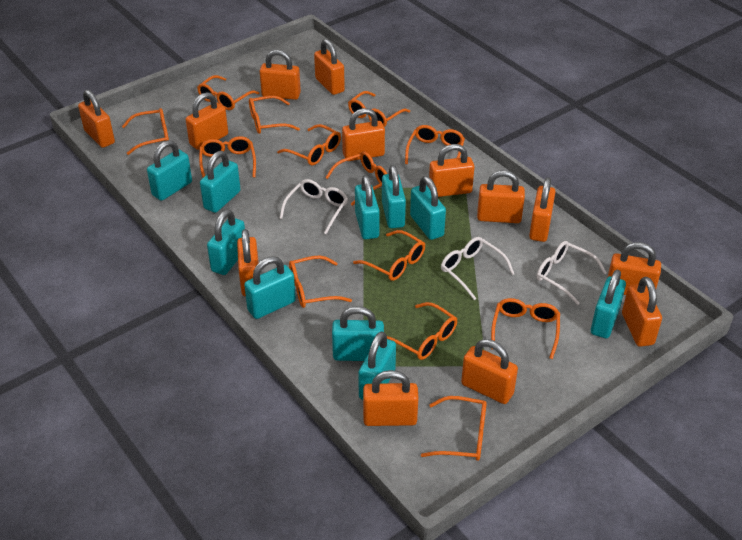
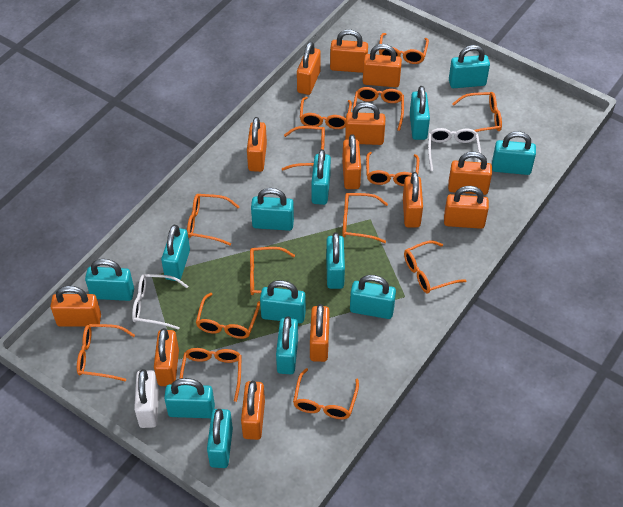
orange glasses: [122,108,169,155] [197,75,260,110] [199,136,256,177] [249,96,300,134] [277,124,341,166] [289,255,352,308] [325,151,387,206] [348,91,410,127] [353,230,425,281] [387,302,457,360] [405,125,465,164] [421,396,487,461] [491,298,560,359] = 13 -> [77,324,135,382] [179,348,242,402] [187,194,240,246] [196,293,260,339] [250,247,295,295] [282,126,325,170] [293,368,359,419] [300,97,352,129] [342,193,388,243] [353,87,404,131] [366,152,419,186] [379,33,429,64] [404,241,467,294] [452,92,502,132] = 14
turquoise padlock: [147,140,192,201] [200,151,241,213] [207,209,245,275] [244,256,296,319] [332,306,384,361] [355,175,380,239] [358,331,396,400] [382,165,406,228] [410,176,446,240] [591,270,626,339] = 10 -> [85,259,134,301] [161,225,190,281] [164,378,215,418] [207,409,233,468] [251,188,294,231] [260,280,306,323] [276,316,298,374] [311,149,331,205] [326,232,345,289] [350,275,396,319] [410,86,430,140] [449,45,490,88] [492,131,536,175] = 13
white glasses: [279,179,348,234] [441,237,514,300] [536,241,607,305] = 3 -> [132,274,188,330] [428,128,481,171] = 2
white padlock: none = 0 -> [134,369,159,428] = 1

